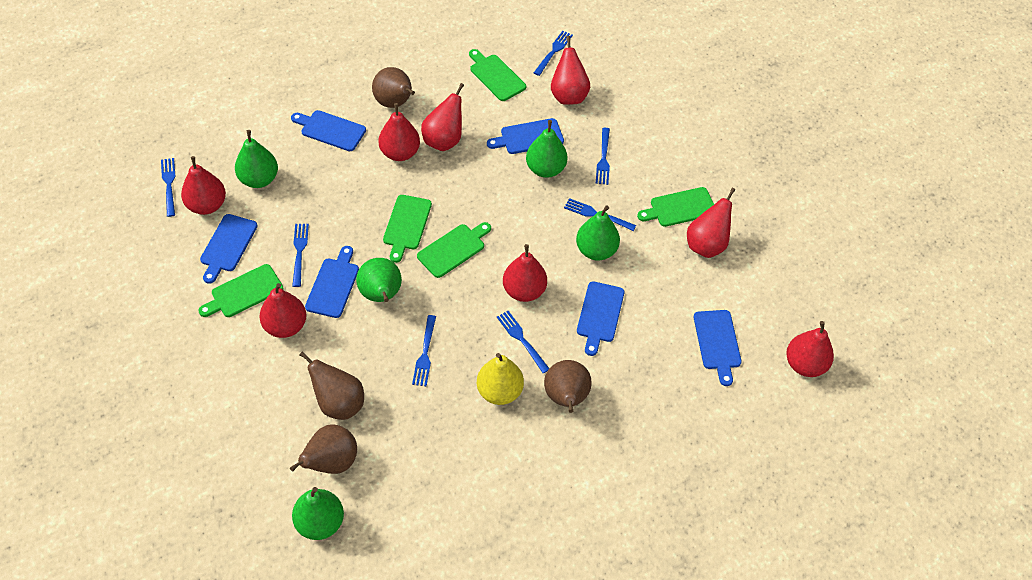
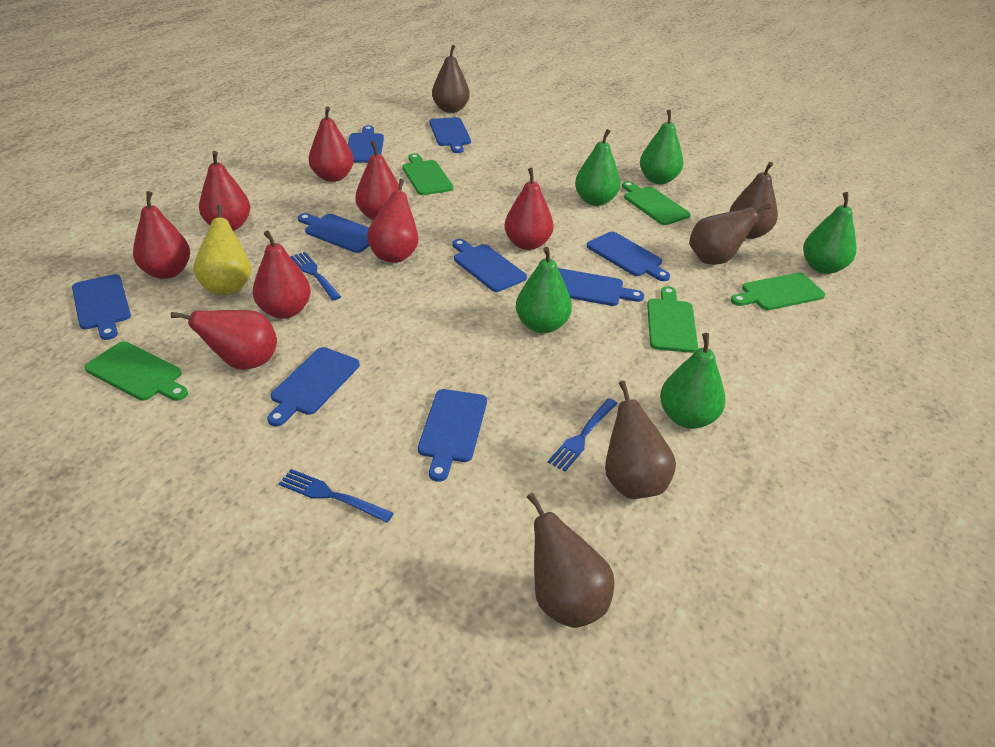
blue cutting board: [200,214,258,284] [291,110,366,151] [305,246,359,318] [487,118,564,154] [577,281,625,356] [694,310,742,386] = 6 -> [72,274,131,340] [267,347,360,426] [298,213,370,253] [348,125,384,163] [418,389,487,482] [429,117,471,153] [453,239,527,292] [558,268,644,306] [587,231,670,281] = 9
blue fork: [161,158,176,217] [292,224,309,287] [412,315,436,386] [497,311,549,373] [534,31,573,76] [564,198,636,231] [596,128,610,185] = 7 -> [279,469,394,523] [291,252,341,300] [548,398,618,472] = 3
brown pear: [290,424,357,474] [299,351,364,420] [372,67,415,108] [544,360,592,413] = 4 -> [432,45,470,113] [527,493,615,628] [605,381,676,499] [689,204,771,264] [729,162,778,239] = 5

